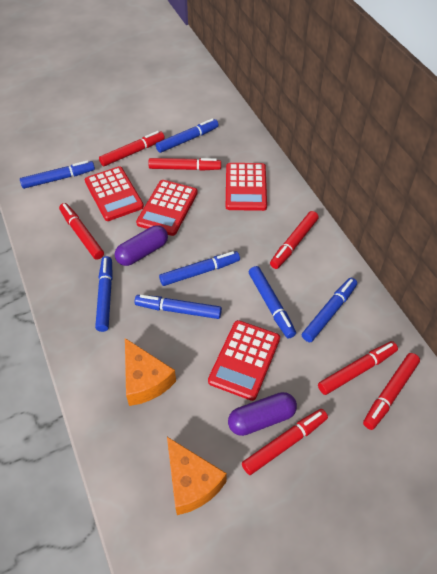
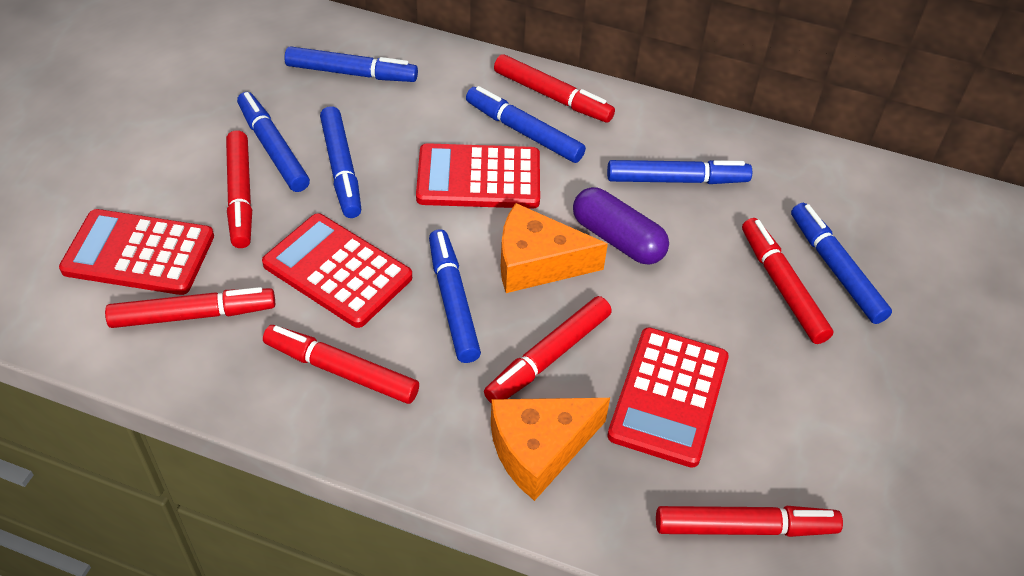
purple capsule: [115,225,168,266] [228,392,297,436] = 2 -> [573,187,669,265] = 1

